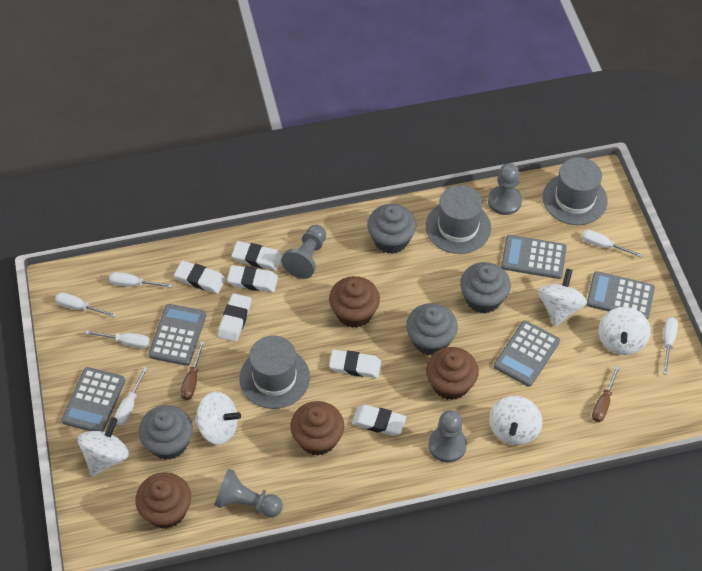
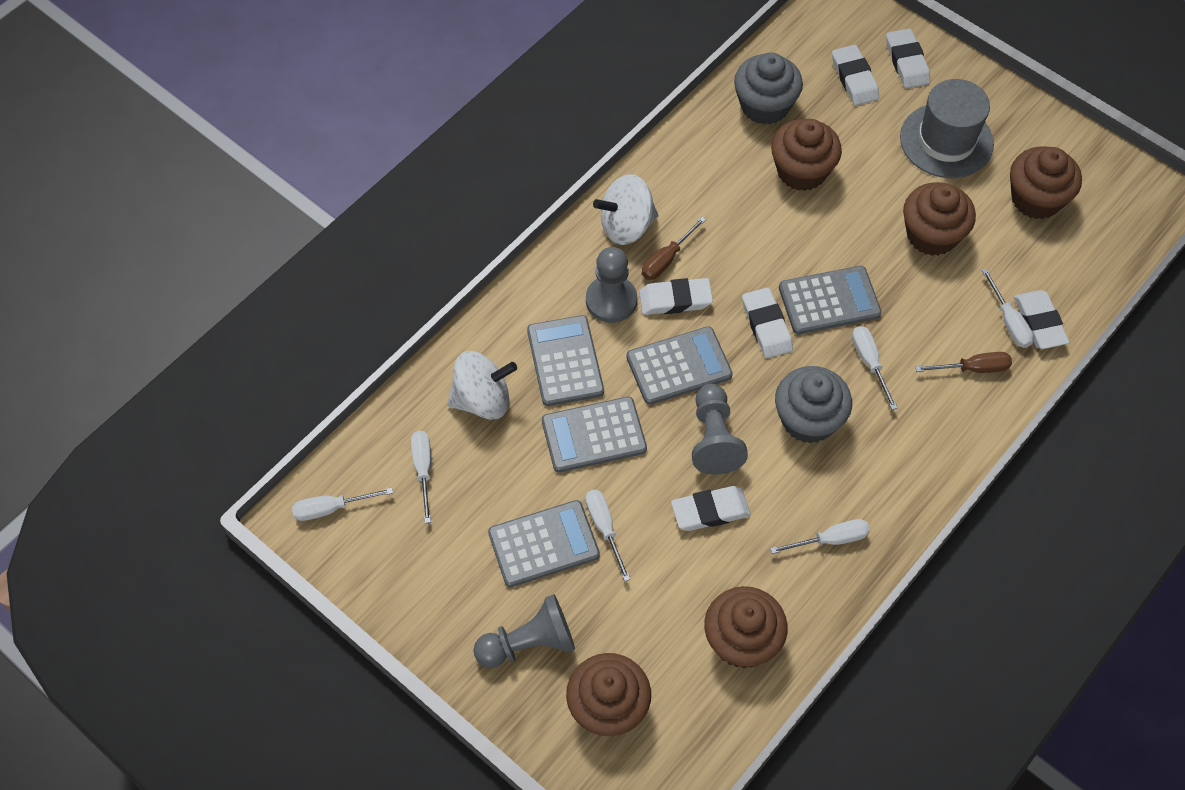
brown cupcake: [135,472,191,529] [290,401,344,456] [329,276,380,328] [426,347,479,400] = 4 -> [566,653,651,736] [704,586,788,668] [771,119,842,191] [903,182,976,256] [1010,147,1082,219] = 5
grey cupcake: [138,405,193,460] [367,204,416,254] [406,303,458,355] [460,262,511,314] = 4 -> [734,52,803,125] [775,366,852,444] = 2
grey hat: [239,335,310,409] [426,185,491,254] [543,157,607,225] = 3 -> [900,79,994,178] = 1
grey pawn: [214,469,283,518] [281,225,326,279] [428,410,467,463] [488,163,522,215] = 4 -> [473,594,575,668] [586,247,637,323] [692,384,748,475] = 3
white spinning top: [78,417,129,476] [195,391,241,445] [489,396,542,445] [538,269,587,327] [598,307,651,355] = 5 -> [447,351,517,420] [593,174,659,245] = 2

